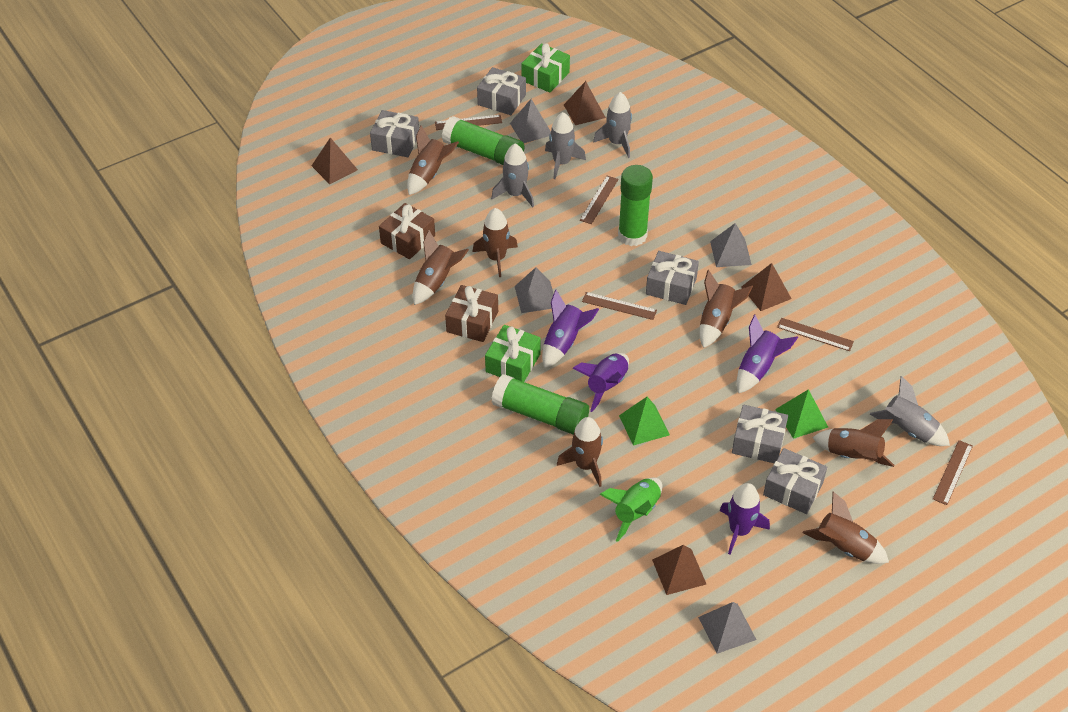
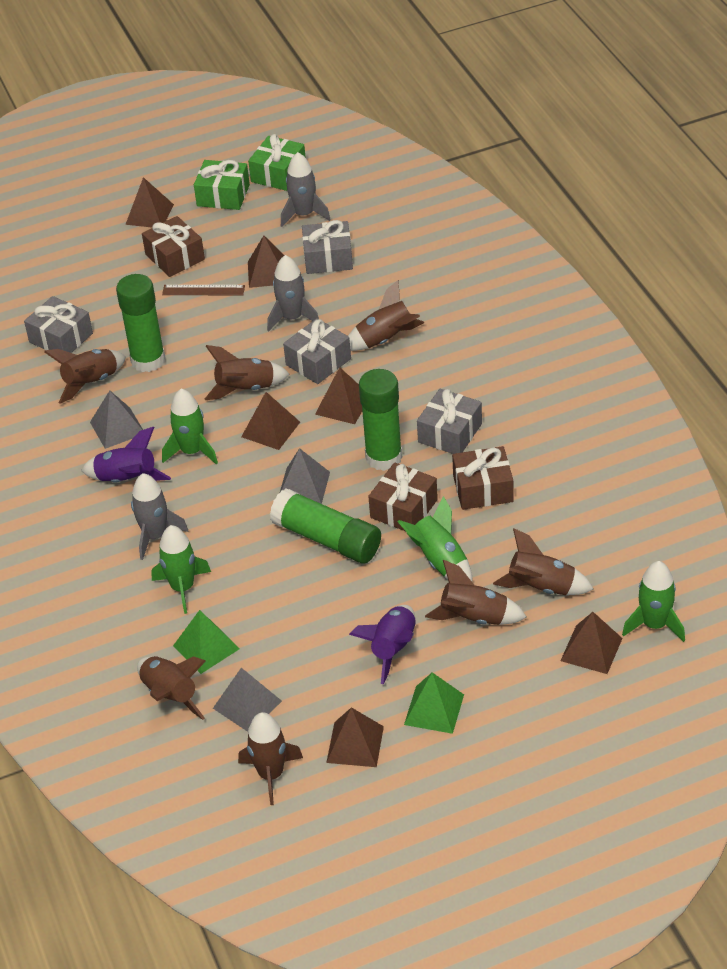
brown gift: [379,203,435,259] [445,285,498,342] = 2 -> [142,216,205,277] [368,462,438,531] [452,446,514,510] = 3
brown pyramid: [311,137,358,184] [564,81,606,125] [652,545,706,595] [741,263,792,311] = 4 -> [125,177,174,227] [241,392,300,450] [248,236,284,288] [315,367,362,424] [326,707,384,767] [561,612,623,674] = 6
brown ruler: [435,115,502,130] [580,176,618,224] [582,292,657,320] [777,318,854,351] [933,440,973,505] = 5 -> [162,285,245,295] = 1
green rocket: [599,478,662,542] = 1 -> [151,525,211,614] [162,388,218,464] [397,496,472,581] [622,561,685,642] = 4
grey gift: [370,110,419,157] [477,67,526,115] [646,251,699,305] [732,405,788,463] [763,448,827,514] = 5 -> [24,296,93,353] [283,318,351,384] [302,220,353,274] [417,389,482,454] = 4
grey pyramid: [510,99,551,143] [515,267,554,313] [698,602,757,654] [710,223,752,267] = 4 -> [90,391,143,449] [213,668,282,732] [280,448,330,504] = 3
grey rocket: [491,144,534,207] [545,112,586,179] [593,92,632,158] [870,376,950,446] = 4 -> [131,473,189,560] [267,255,319,332] [281,152,331,227] = 3
purple rocket: [542,290,599,368] [572,353,629,412] [719,483,770,555] [736,314,798,393] = 4 -> [81,427,171,483] [349,605,416,684] = 2

